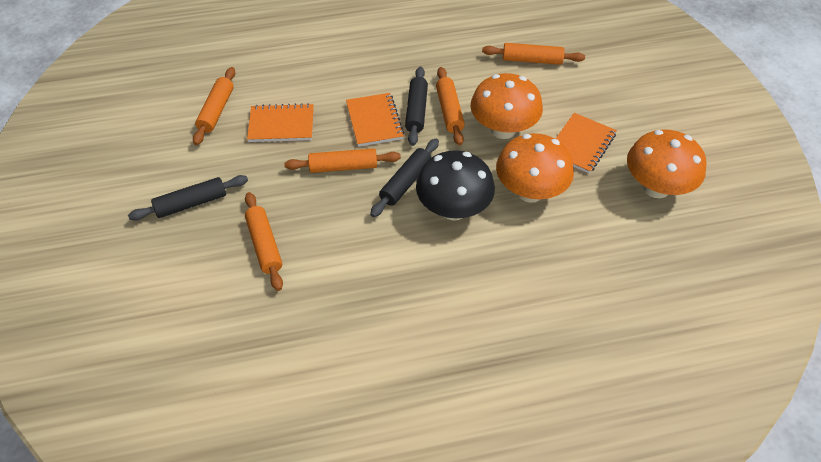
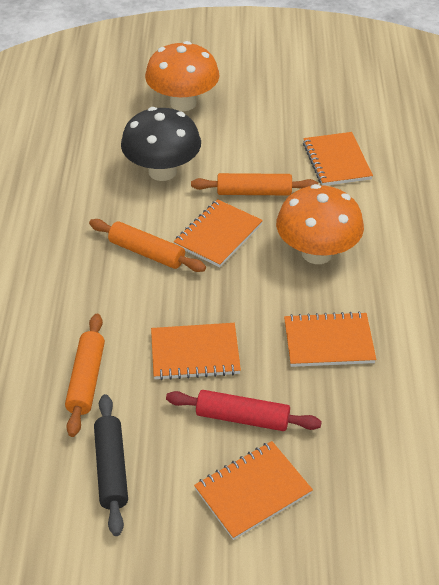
black rolling pin: [128,175,248,220] [370,139,439,217] [405,67,428,146] = 3 -> [94,394,128,536] = 1
orange mushroom: [471,73,543,139] [496,133,574,203] [627,129,706,198] = 3 -> [145,41,220,111] [276,184,364,264] = 2
orange notebook: [247,103,314,142] [346,93,404,147] [556,113,617,173] = 3 -> [151,323,241,380] [174,199,263,268] [194,441,313,540] [284,311,376,367] [303,132,373,186] = 5
orange rolling pin: [193,67,235,145] [245,192,283,291] [284,148,401,173] [436,67,465,146] [482,43,585,65] = 5 -> [65,314,105,437] [89,219,206,272] [191,173,318,195] = 3
red rolling pin: none = 0 -> [166,390,322,431] = 1

